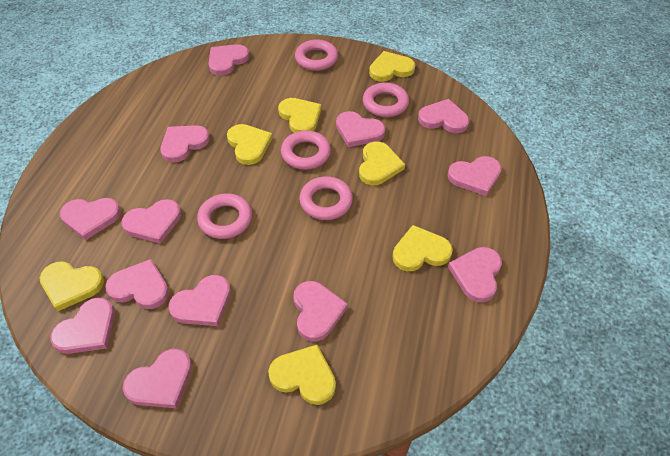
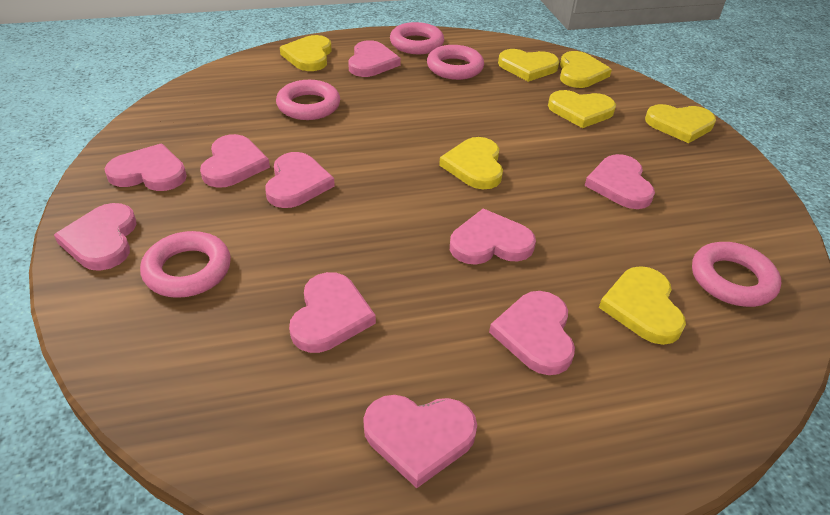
pink heart: [50,297,115,354] [60,198,121,240] [105,259,169,309] [122,199,181,244] [123,349,192,408] [160,125,210,163] [168,275,231,326] [209,44,249,76] [293,281,348,342] [336,111,385,147] [418,99,469,133] [447,156,502,196] [448,247,502,302] = 13 -> [54,203,136,271] [104,144,187,191] [200,134,270,188] [265,152,335,208] [289,272,376,353] [348,40,401,77] [363,395,477,488] [450,209,536,265] [489,291,575,375] [584,154,655,209] = 10

